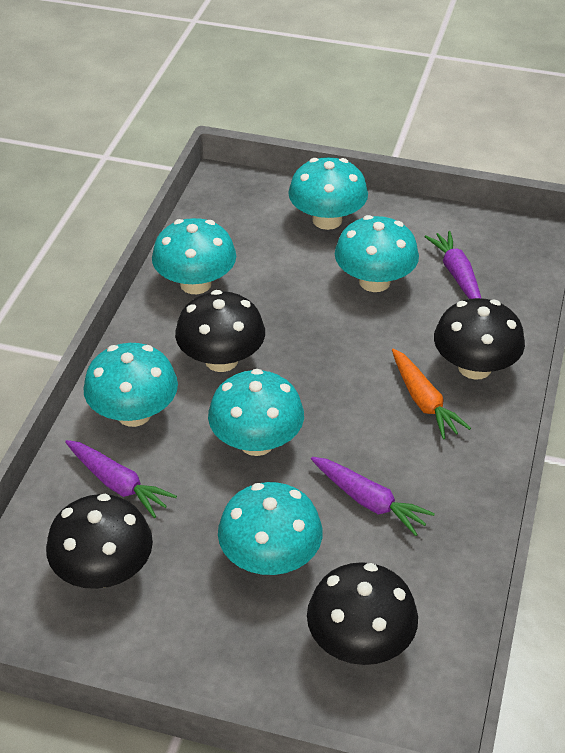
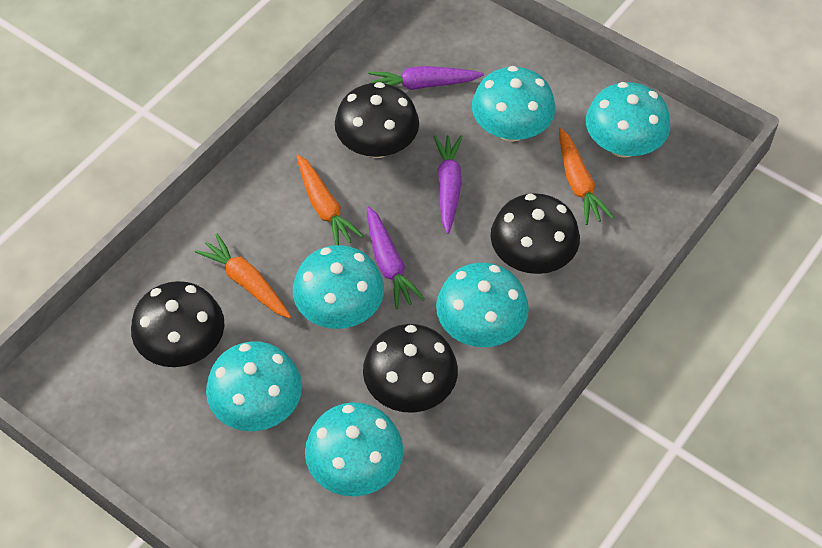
orange carrot: [392,349,471,439] = 1 -> [195,234,291,318] [297,155,364,245] [559,128,614,225] = 3

